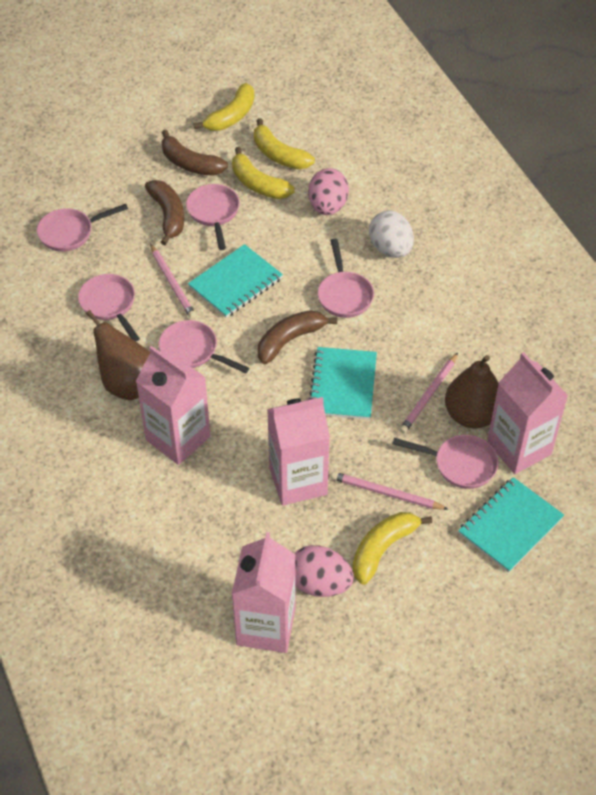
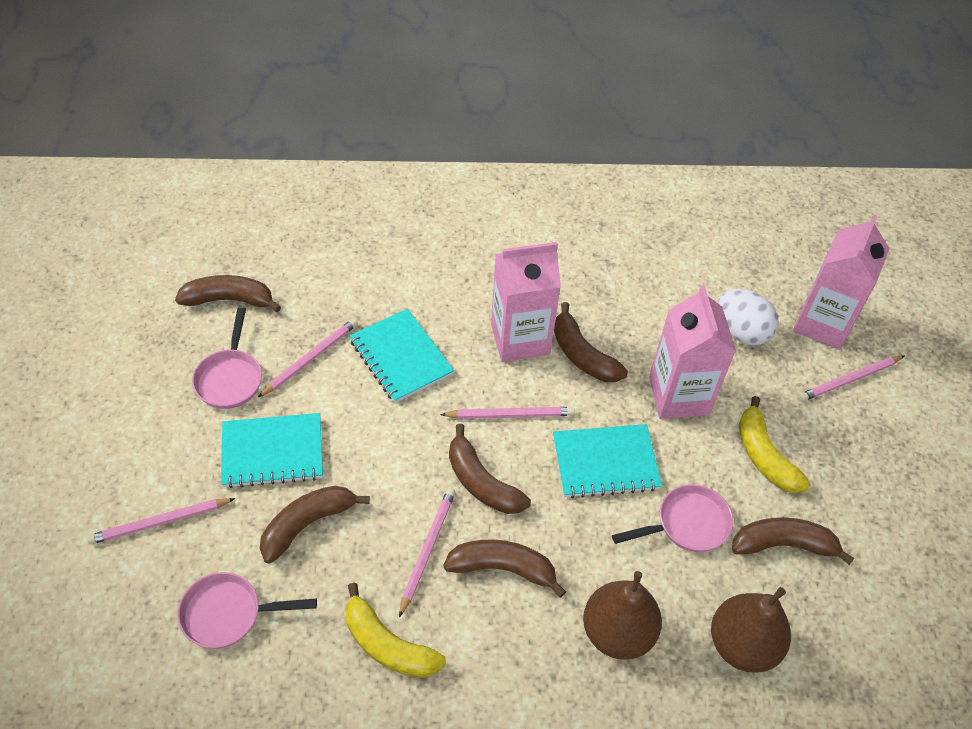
brown banana: [145,180,184,245] [161,130,228,176] [258,310,337,364] = 3 -> [175,275,281,312] [260,486,370,564] [443,539,566,598] [449,424,531,514] [554,302,628,382] [732,517,855,565] = 6
pink carton: [136,346,211,465] [232,532,296,653] [267,397,330,506] [487,352,568,474] = 4 -> [491,242,561,362] [649,285,736,419] [793,215,890,350] = 3
pink egg: [294,545,354,597] [308,168,349,215] = 2 -> none = 0
pink pan: [37,204,128,252] [78,274,140,341] [159,320,249,373] [186,184,240,250] [318,239,374,318] [393,435,499,489] = 6 -> [178,572,317,649] [192,307,262,409] [612,484,733,552] = 3
pink pencil: [150,244,196,319] [331,472,449,510] [399,353,458,434] = 3 -> [87,498,235,545] [257,318,358,398] [399,488,455,617] [440,407,575,419] [799,356,904,402] = 5
yellow banana: [193,83,254,131] [232,147,295,199] [254,118,315,169] [352,512,432,585] = 4 -> [346,583,446,678] [739,396,811,494] = 2

